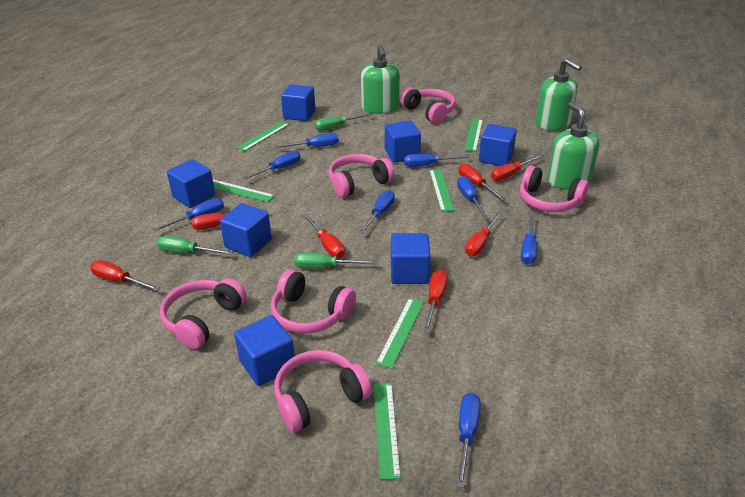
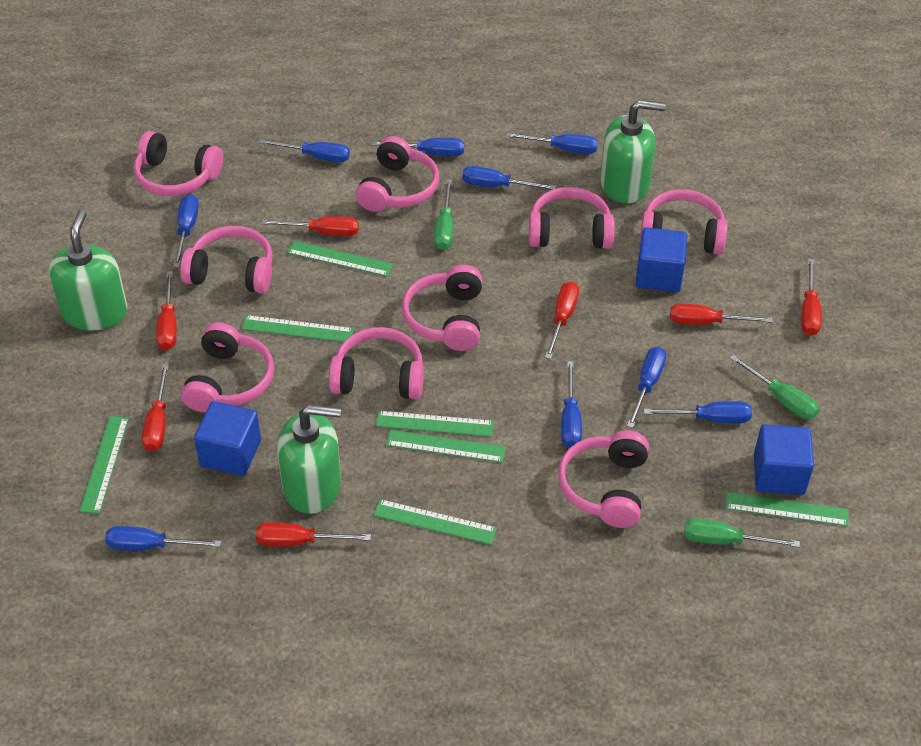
blue cube: [167,159,215,208] [220,203,272,257] [234,315,295,386] [281,84,315,121] [385,121,421,162] [391,233,431,284] [479,124,517,166] = 7 -> [194,401,261,476] [636,227,687,292] [754,424,814,495] = 3
blue screwdriver: [153,198,224,231] [243,151,301,180] [275,133,339,148] [358,190,395,234] [404,154,470,167] [457,176,489,219] [457,393,481,488] [521,214,537,264] = 8 -> [105,526,221,551] [173,194,199,267] [259,139,350,162] [372,138,464,156] [462,166,556,190] [506,133,598,154] [561,361,582,448] [627,347,666,428] [644,401,752,423] = 9
green ruler: [213,179,275,202] [236,121,289,151] [374,383,401,480] [376,298,424,369] [429,169,454,212] [465,119,483,152] = 6 -> [79,416,129,514] [242,315,354,342] [287,241,393,276] [373,499,497,545] [376,411,494,437] [386,430,506,463] [725,492,849,526] = 7
pink headphones: [160,278,247,349] [271,269,356,334] [274,350,372,432] [328,154,395,198] [400,87,456,124] [520,166,589,212] = 6 -> [134,131,223,197] [180,226,273,294] [181,322,274,412] [329,327,424,400] [356,136,439,212] [402,265,482,351] [529,187,615,249] [558,430,649,528] [640,189,728,255] = 9

